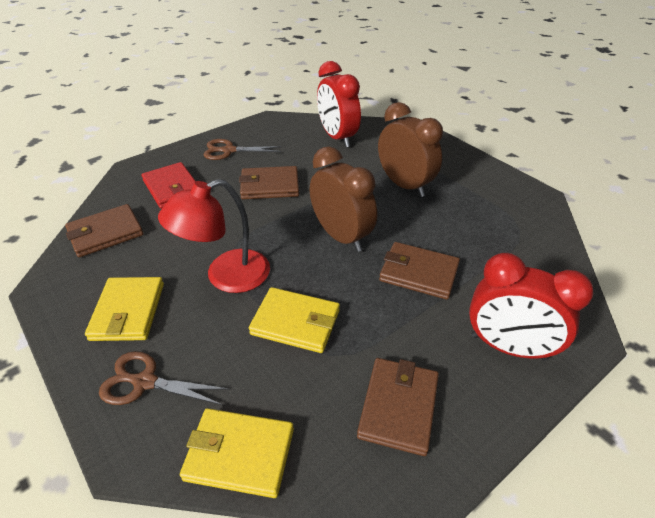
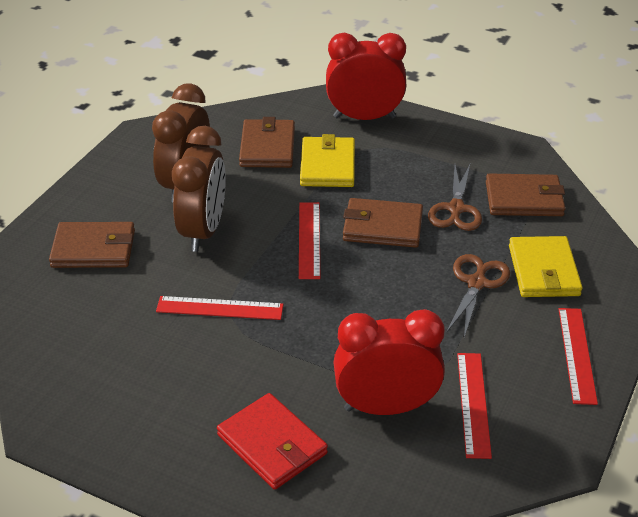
red lamp: [158,179,270,293] = 1 -> none = 0
red ruler: none = 0 -> [156,296,283,320] [299,202,320,279] [457,353,492,459] [559,308,598,405] = 4
yellow wallet: [85,277,164,341] [180,408,294,498] [249,287,340,353] = 3 -> [300,134,355,187] [509,236,583,297] = 2

